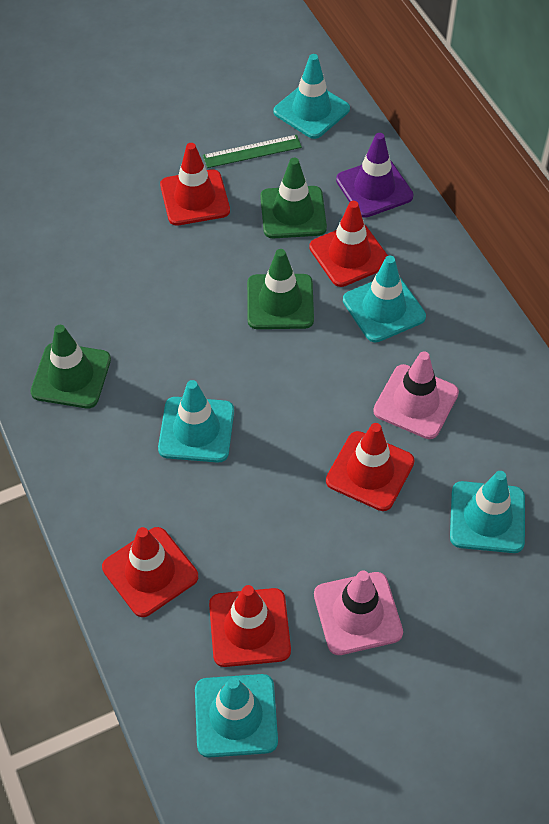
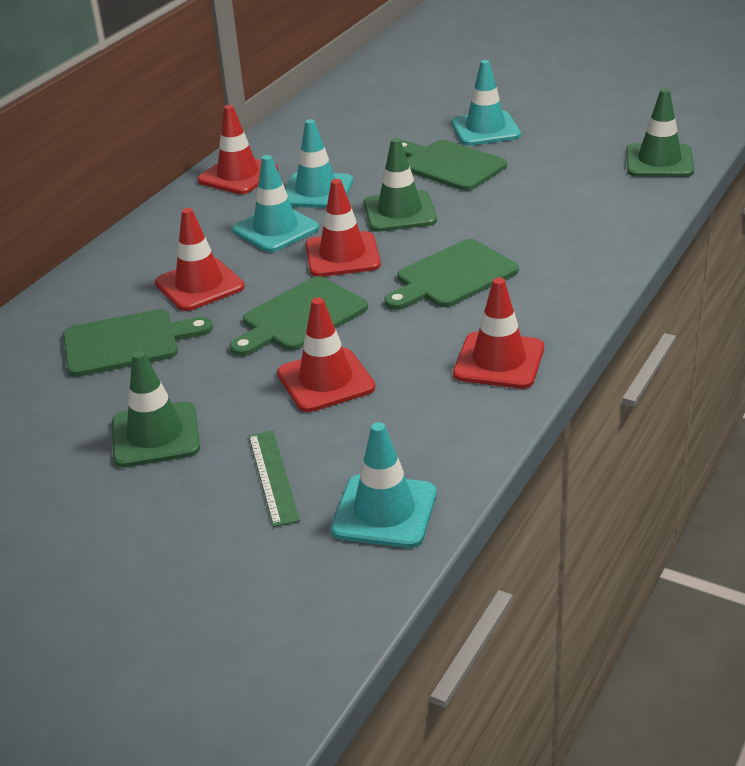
green cutting board: none = 0 -> [63,309,213,377] [230,276,368,356] [384,239,519,310] [401,140,507,191] = 4
pink traffic cone: [314,570,403,655] [373,351,459,439] = 2 -> none = 0
purple traffic cone: [336,133,414,218] = 1 -> none = 0
turquoise traffic cone: [158,380,234,463] [195,674,278,758] [274,54,350,139] [343,256,426,342] [450,471,525,553] = 5 -> [232,155,319,252] [285,119,353,208] [331,422,437,548] [451,60,521,146] = 4

